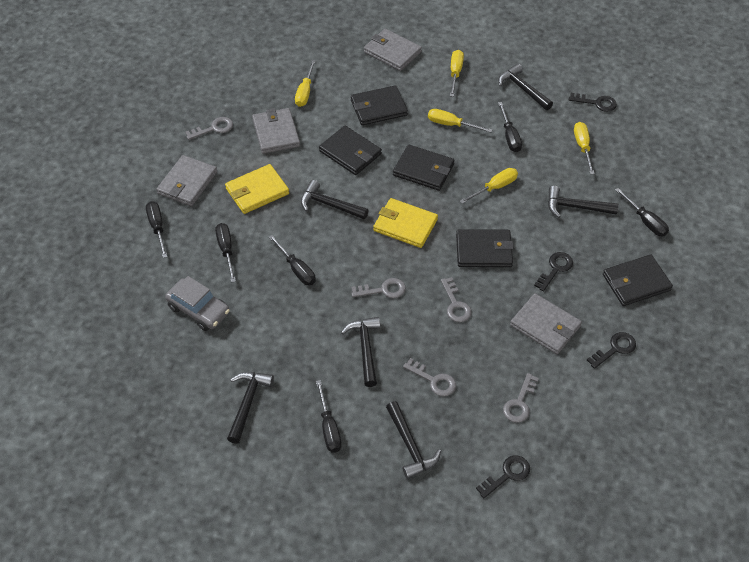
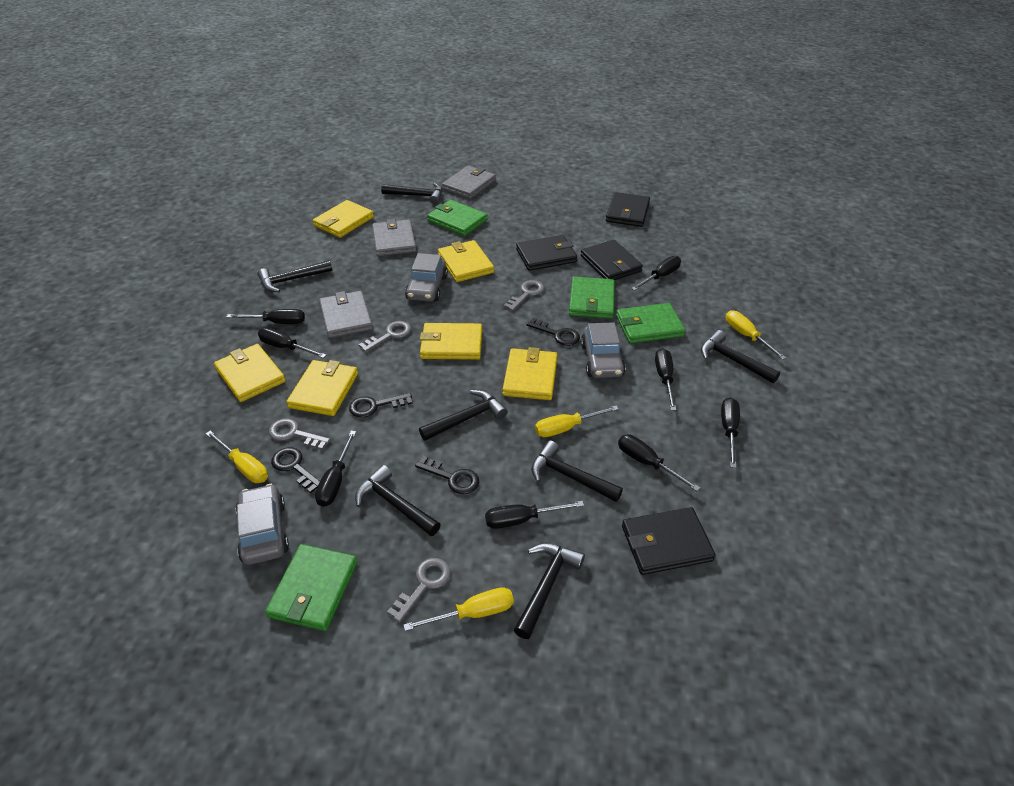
black hammer: [227,372,274,444] [301,180,369,219] [341,317,380,387] [386,401,441,479] [498,63,553,110] [548,186,618,218] = 6 -> [257,260,332,292] [355,465,441,536] [381,183,442,204] [419,390,507,441] [514,543,585,639] [531,441,623,502] [701,330,780,383] = 7
black screwdriver: [146,201,167,258] [215,223,236,282] [269,235,316,285] [316,380,342,453] [498,102,522,152] [615,188,669,237] = 6 -> [226,309,305,324] [258,327,327,358] [315,431,356,507] [485,501,584,529] [618,434,700,491] [631,256,681,290] [655,348,676,411] [721,398,740,468] = 8
black wallet: [319,126,382,175] [351,85,408,125] [393,145,454,191] [456,229,514,267] [603,254,673,306] = 5 -> [516,235,577,271] [581,240,643,280] [606,192,650,227] [622,507,716,575] = 4
green wallet: none = 0 -> [265,544,357,631] [427,200,487,236] [569,277,615,319] [616,303,685,343] = 4
grey car: [165,276,230,331] = 1 -> [236,484,289,565] [405,253,448,302] [581,322,625,378] = 3
grey key: [185,117,233,140] [351,278,406,298] [403,358,456,396] [441,277,472,322] [503,373,539,423] = 5 -> [269,418,330,450] [359,321,411,352] [387,558,451,623] [504,280,544,311] = 4
grey wallet: [156,155,217,206] [252,108,300,154] [364,28,422,71] [510,293,582,354] = 4 -> [319,291,373,338] [372,219,416,256] [442,165,496,199] = 3
yellow screwdriver: [295,60,316,107] [428,109,492,132] [450,50,464,97] [460,168,518,204] [574,122,595,174] = 5 -> [206,431,268,483] [403,587,514,631] [535,405,619,437] [726,310,786,360] = 4
yellow wallet: [225,164,289,214] [373,198,438,248] = 2 -> [214,344,286,402] [287,360,358,416] [313,200,374,238] [420,323,482,360] [438,240,494,282] [503,347,558,400] = 6

